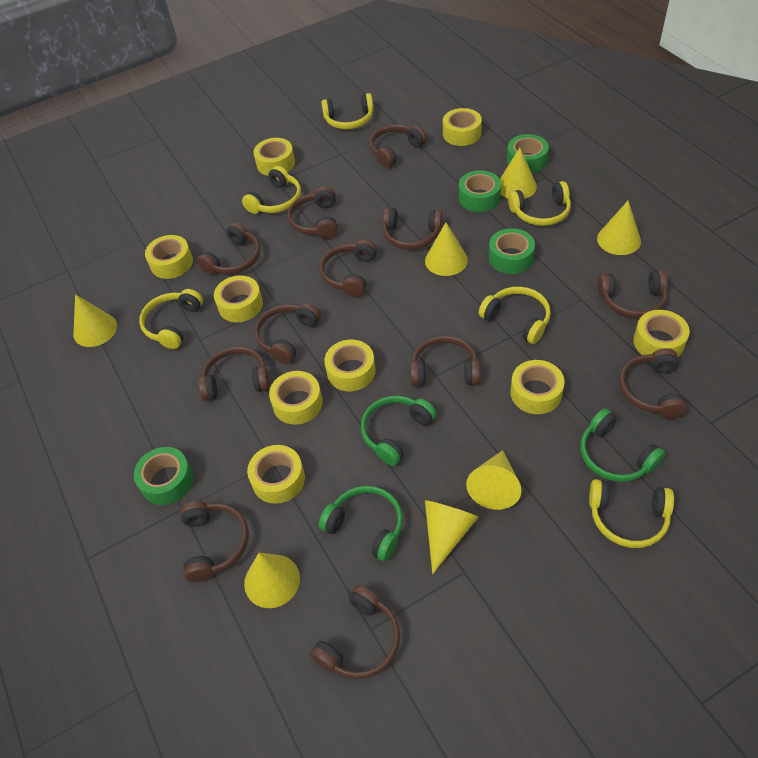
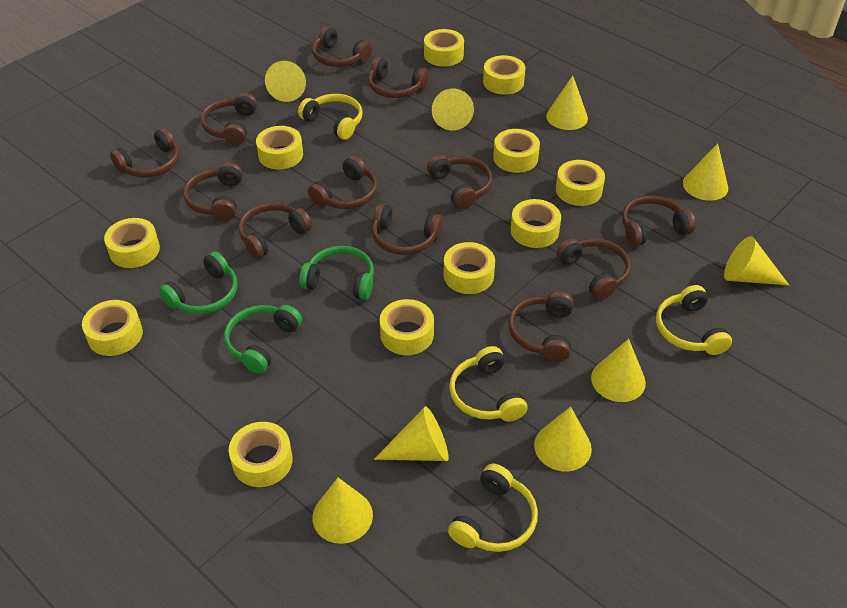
green tape: [134,447,193,505] [459,170,501,212] [489,228,535,274] [507,134,549,174] = 4 -> none = 0
yellow cone: [74,294,117,347] [244,553,300,608] [425,223,468,276] [425,500,479,574] [466,450,521,510] [500,148,537,199] [597,201,641,255] = 7 -> [265,61,306,102] [312,478,373,544] [374,406,449,461] [432,89,474,131] [534,407,592,471] [546,76,588,130] [591,339,646,402] [683,143,728,201] [724,236,789,285] = 9
yellow headphones: [139,289,203,349] [242,166,301,214] [321,93,374,129] [479,287,551,344] [508,181,571,226] [589,479,674,548] = 6 -> [298,94,363,140] [448,464,538,552] [449,346,528,422] [656,285,732,355] = 4
yellow tape: [145,235,193,279] [214,275,263,322] [247,445,305,504] [253,138,295,176] [269,371,323,425] [324,340,376,391] [443,108,482,146] [511,360,565,414] [633,310,690,357] = 9 -> [82,300,143,356] [104,218,160,268] [229,422,293,487] [256,126,303,170] [380,299,434,355] [424,29,464,67] [443,242,495,294] [483,55,526,95] [493,129,540,173] [511,199,561,248] [556,160,605,206] = 11

